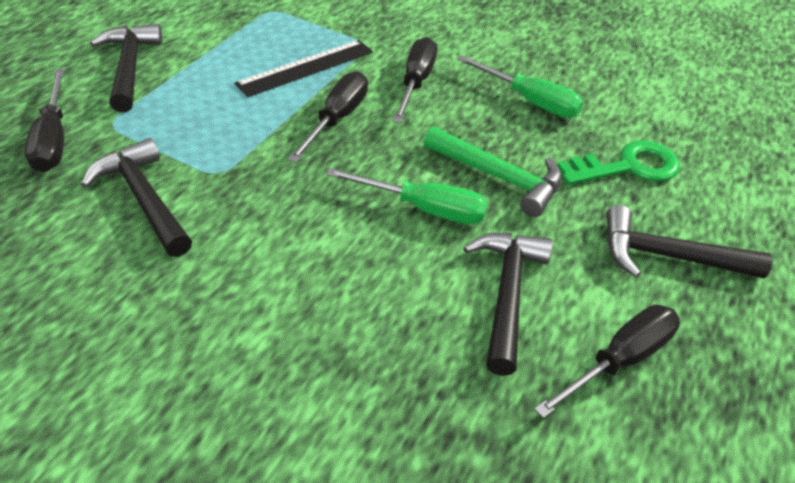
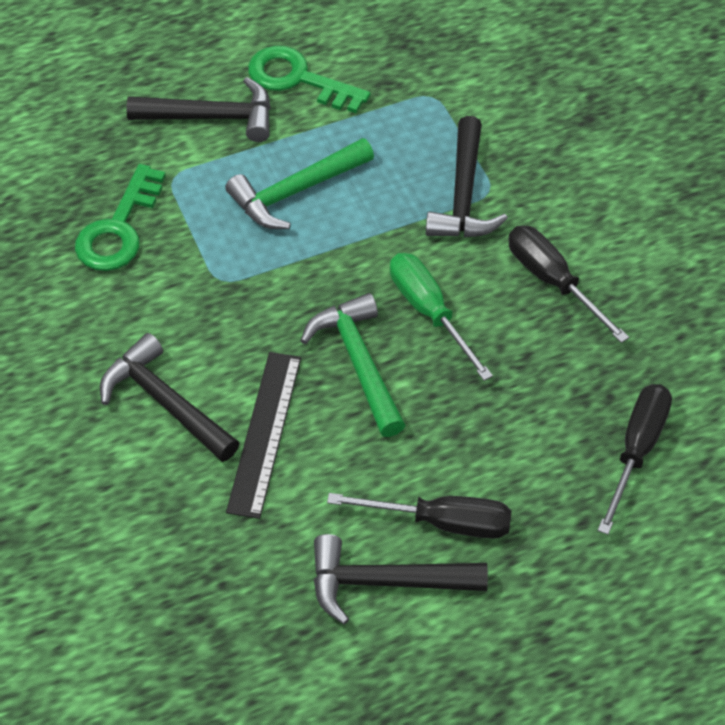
black screwdriver: [25,69,65,172] [288,71,368,163] [393,37,437,123] [534,305,680,418] = 4 -> [327,493,512,539] [508,225,629,343] [598,384,672,535] = 3
green hammer: [424,126,562,217] = 1 -> [225,138,374,229] [300,293,405,437] = 2
green key: [557,140,680,185] = 1 -> [75,164,166,271] [248,45,371,113] = 2
green screwdriver: [326,168,488,224] [457,55,583,118] = 2 -> [390,253,493,381] = 1

